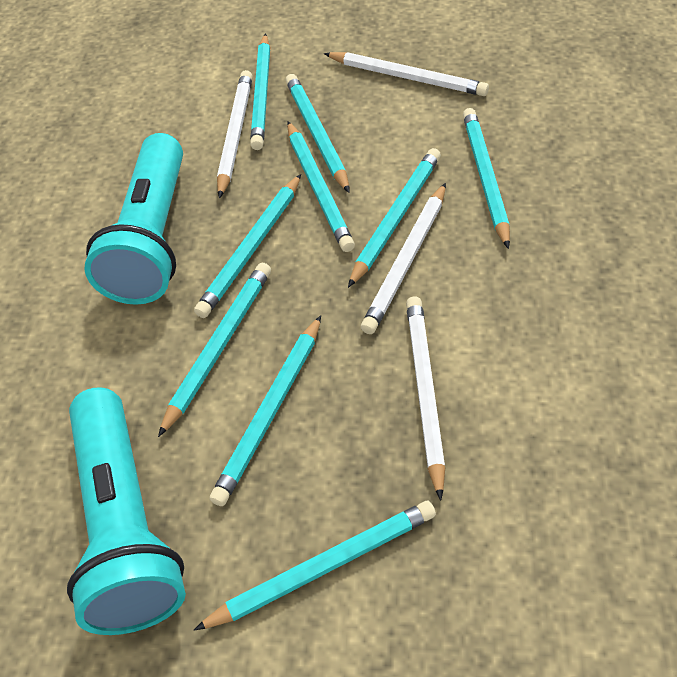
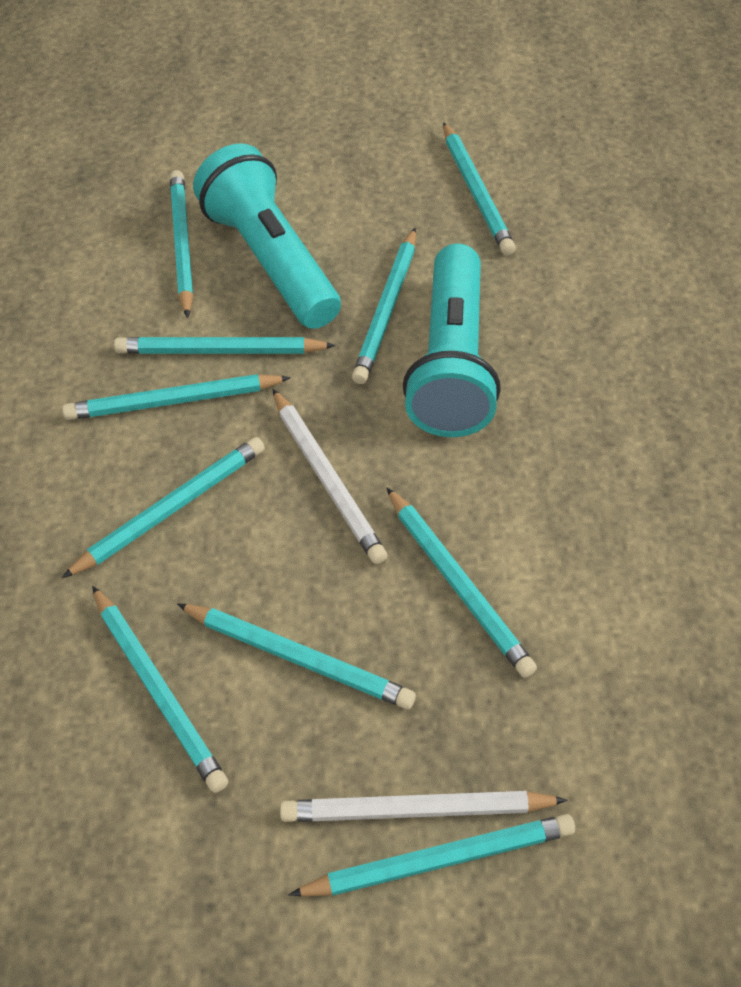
turquoise pencil: [158,263,271,437] [194,174,301,318] [194,501,436,630] [210,315,321,506] [250,33,270,150] [285,74,350,193] [287,121,355,252] [348,148,441,288] [463,108,510,249] = 9 -> [62,374,291,420] [62,437,265,578] [92,586,228,793] [114,337,336,354] [170,170,193,318] [177,603,416,709] [289,814,575,896] [352,228,416,384] [386,487,537,678] [443,122,516,255] = 10
white pencil: [217,70,253,199] [324,52,489,96] [361,183,446,334] [406,296,445,501] = 4 -> [272,389,387,564] [280,791,568,822] = 2

